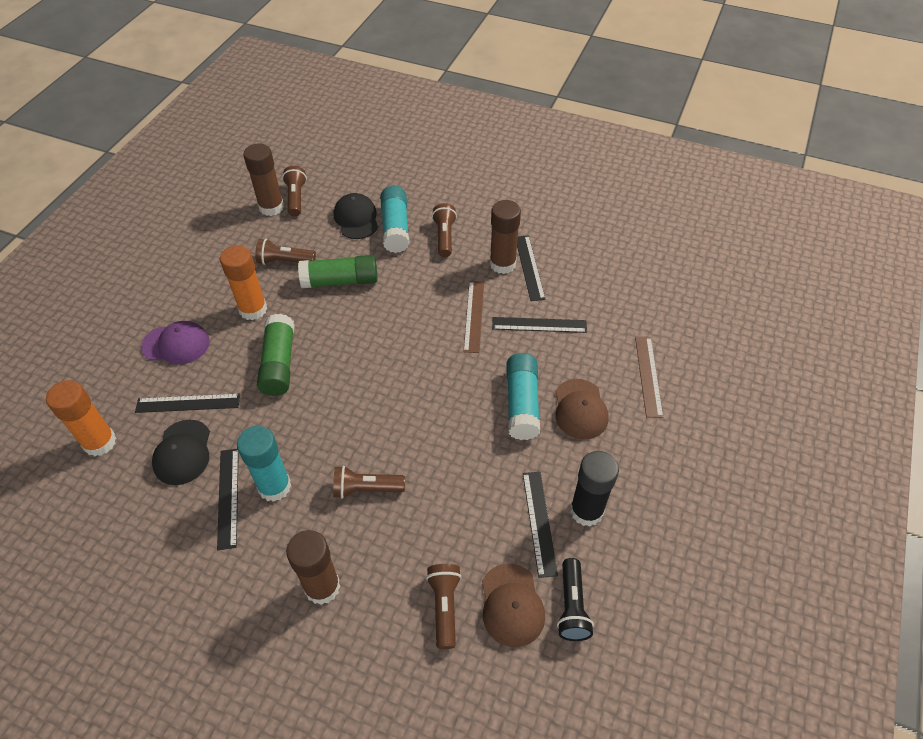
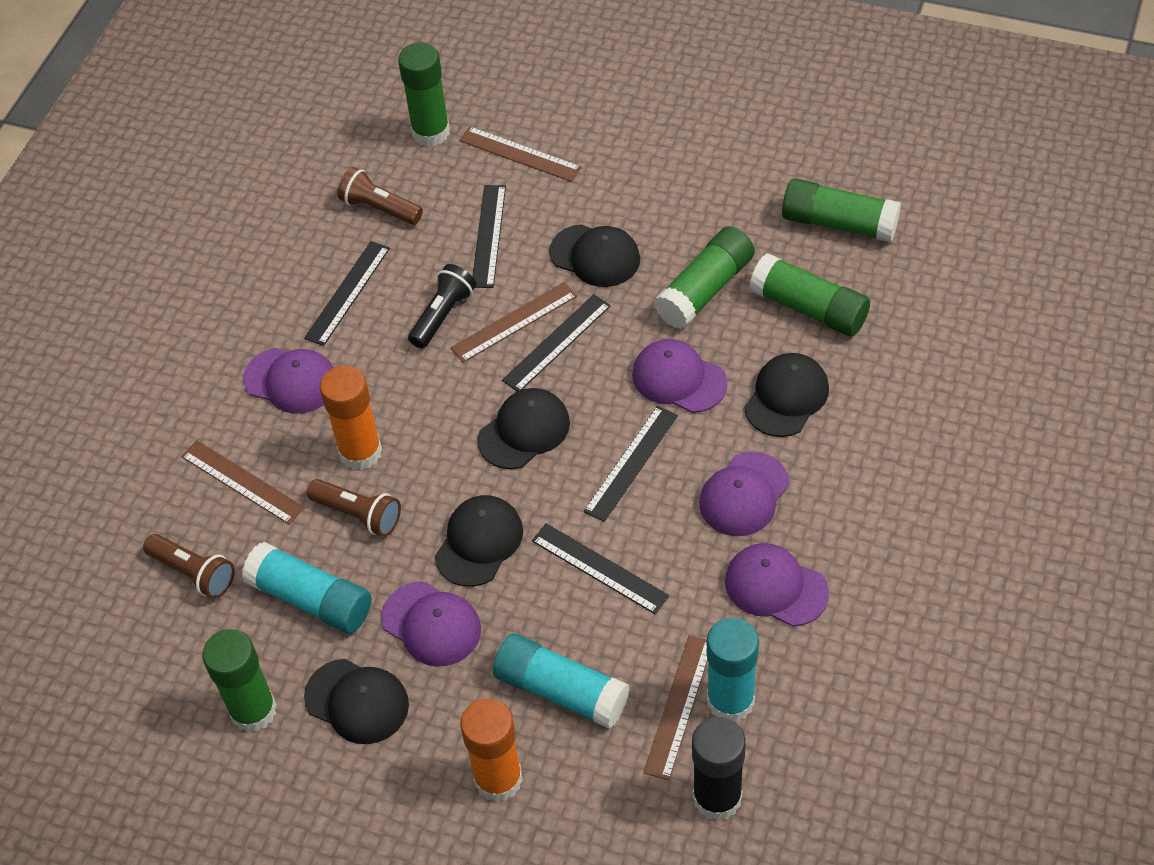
black cap: [152,420,210,485] [334,193,378,239] = 2 -> [304,659,409,744] [435,495,523,587] [477,388,570,469] [549,224,640,287] [744,353,829,437] = 5
brown cap: [482,563,545,647] [555,379,609,440] = 2 -> none = 0
brown flashlight: [255,239,316,265] [282,166,307,217] [333,466,405,499] [426,564,461,649] [432,203,457,257] = 5 -> [143,534,235,599] [307,479,401,537] [337,167,423,225] = 3
brown glue stick: [243,144,284,216] [286,530,340,605] [490,200,521,274] = 3 -> none = 0
brown ruler: [464,281,484,353] [635,337,663,418] = 2 -> [181,440,305,525] [451,282,577,363] [459,126,582,182] [644,635,708,780] = 4
green glue stick: [257,314,295,396] [298,255,378,288] = 2 -> [202,629,277,732] [398,43,450,147] [654,226,754,329] [749,253,870,336] [782,178,901,242] = 5
purple cap: [141,321,210,365] = 1 -> [243,348,334,414] [381,582,481,666] [632,339,728,413] [699,451,789,536] [725,543,829,627] = 5

